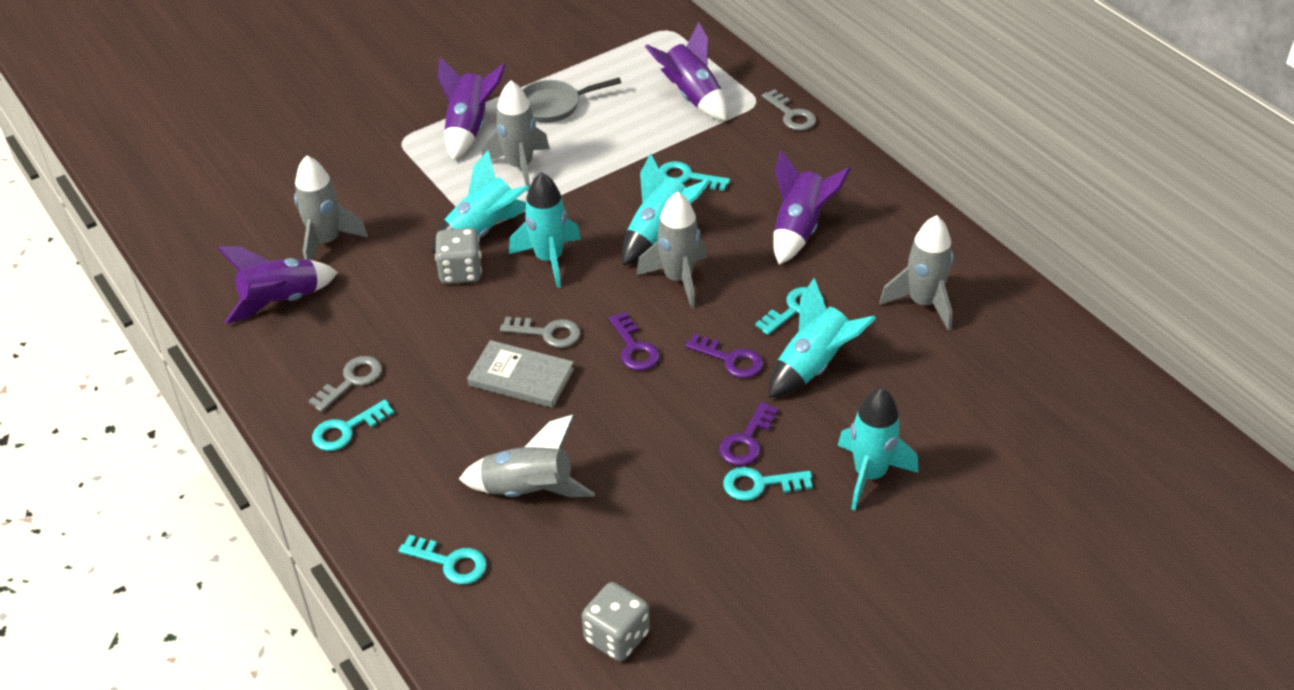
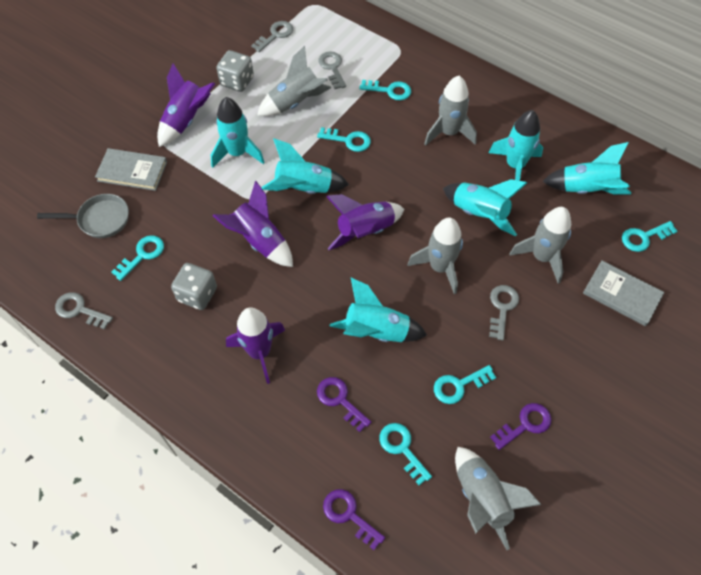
grey book: [467,340,574,408] = 1 -> [95,148,167,191] [583,261,664,326] = 2
grey key: [309,356,382,412] [500,317,581,348] [762,89,816,131] = 3 -> [55,292,113,330] [251,21,293,52] [318,51,346,89] [489,285,519,340] = 4
turquoise key: [312,399,394,451] [398,535,487,585] [659,161,730,191] [723,467,813,501] [755,287,824,335] = 5 -> [111,235,164,281] [317,127,371,152] [359,80,411,100] [379,423,432,485] [434,365,496,404] [622,221,678,252] = 6
turquoise rocket: [431,150,529,253] [509,172,581,288] [622,153,711,265] [769,278,876,398] [838,387,918,510] = 5 -> [211,97,265,168] [261,138,349,194] [330,278,427,342] [443,179,527,236] [489,110,543,181] [543,142,631,194] = 6

